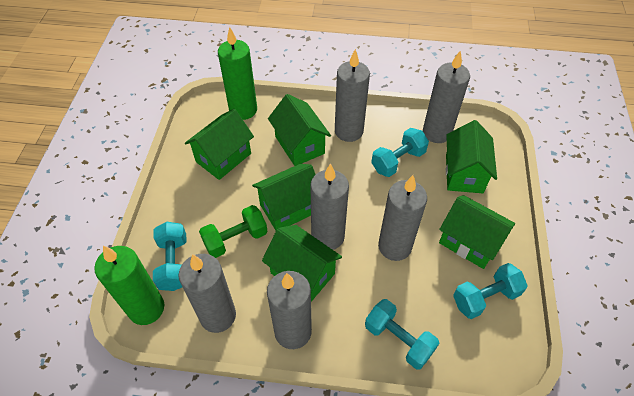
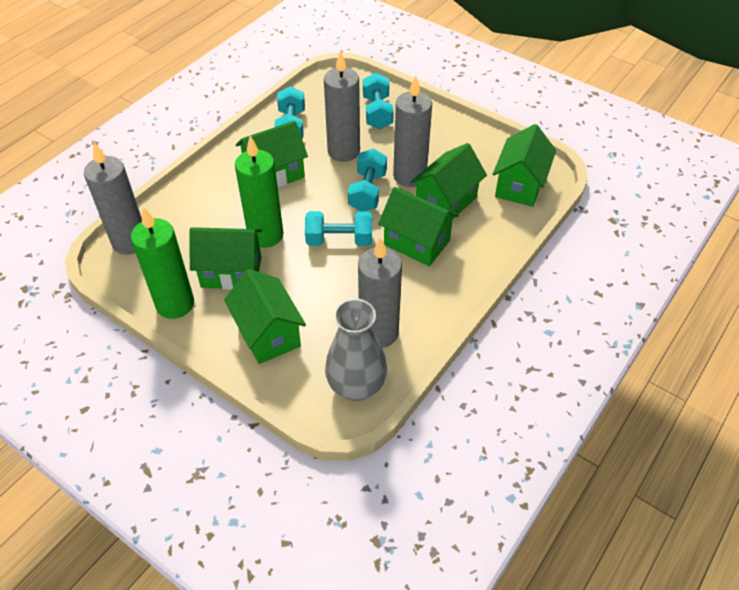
green dumbbell: [199,205,267,258] = 1 -> none = 0
grey candle: [178,254,236,333] [267,271,312,349] [310,163,349,250] [335,49,370,142] [378,175,427,261] [423,51,470,143] = 6 -> [84,143,142,255] [324,50,360,162] [358,237,402,348] [393,75,432,187] = 4
grey vase: none = 0 -> [325,298,387,401] = 1

